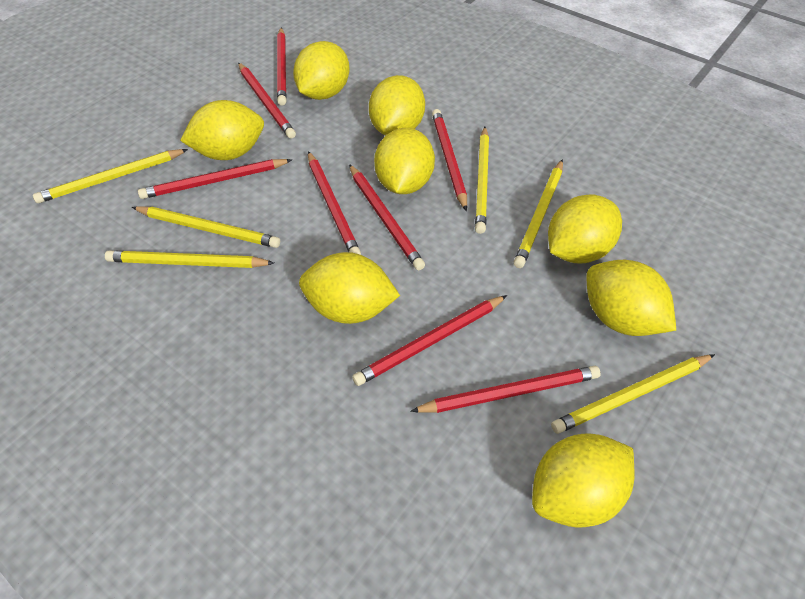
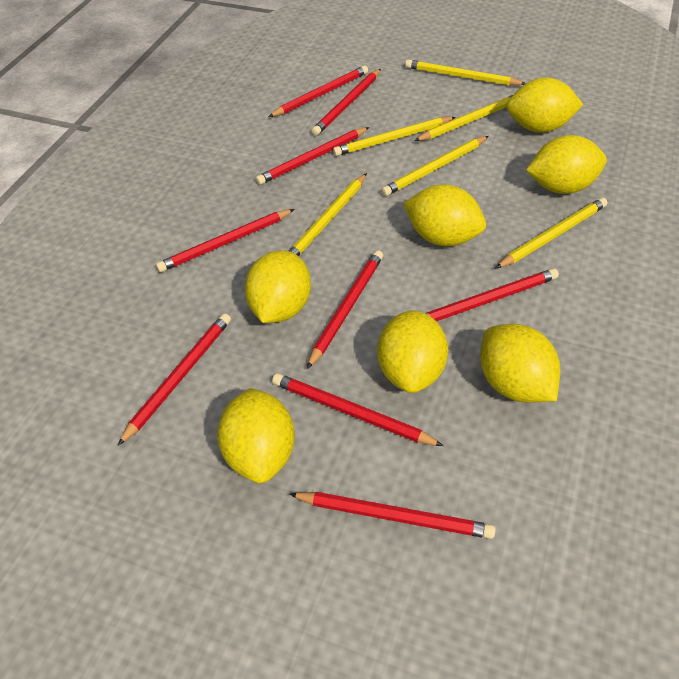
red pencil: [138,159,292,199] [238,62,296,139] [277,28,287,106] [308,151,361,255] [349,164,425,270] [352,295,507,386] [410,366,601,413] [432,109,467,211] = 8 -> [117,313,231,446] [156,209,294,272] [256,127,369,185] [268,65,368,117] [272,373,443,446] [289,492,496,539] [307,250,383,369] [312,69,381,136] [426,268,559,321] = 9
yellow lemon: [180,100,264,160] [293,41,350,100] [299,252,400,324] [369,75,425,135] [374,128,435,194] [532,434,635,528] [548,194,622,263] [587,260,676,336] = 8 -> [217,388,295,483] [245,250,311,323] [377,310,448,393] [403,184,486,246] [480,324,560,403] [506,77,583,133] [526,135,607,194] = 7

